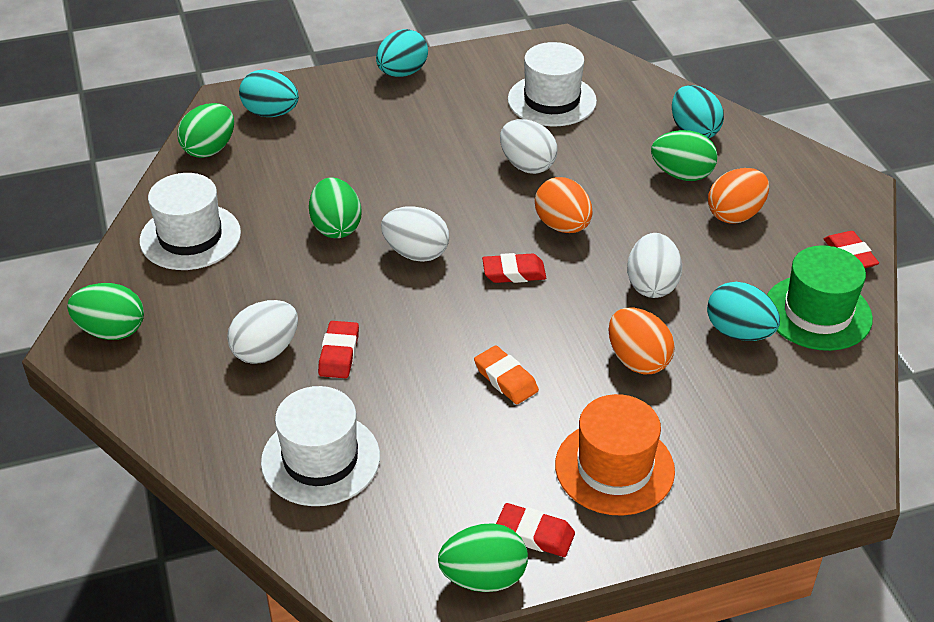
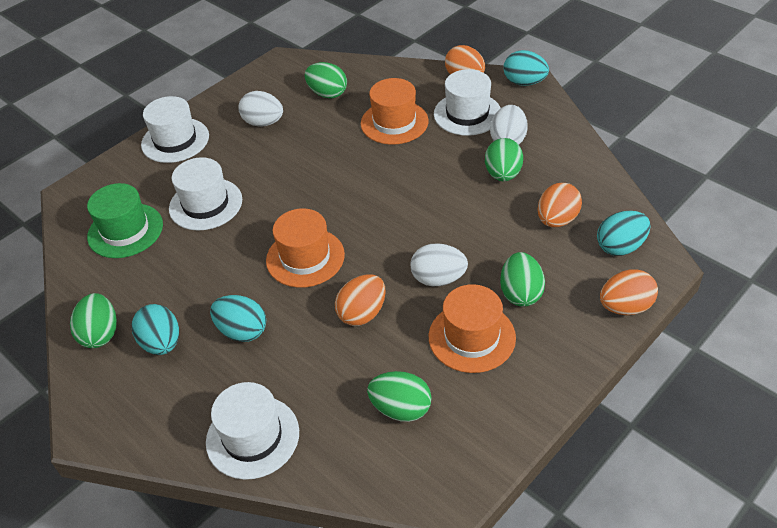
orange egg: [535,177,592,233] [608,307,675,374] [708,168,769,223] = 3 -> [335,274,386,326] [445,45,485,74] [538,183,582,227] [600,269,658,315] = 4
orange eraser: [474,345,539,404] = 1 -> none = 0
orange hat: [555,394,675,516] = 1 -> [266,208,345,288] [361,78,429,145] [429,284,516,373] = 3
red eraser: [318,321,359,378] [482,253,546,283] [496,503,575,557] [824,231,879,268] = 4 -> none = 0
white egg: [227,300,298,364] [381,206,449,262] [500,119,557,174] [627,233,682,298] = 4 -> [238,91,283,127] [411,243,468,286] [490,105,528,145] = 3
white hat: [140,173,241,270] [261,386,380,506] [508,42,597,126] = 3 -> [141,96,209,163] [169,157,242,230] [206,382,299,480] [434,69,501,136] = 4

